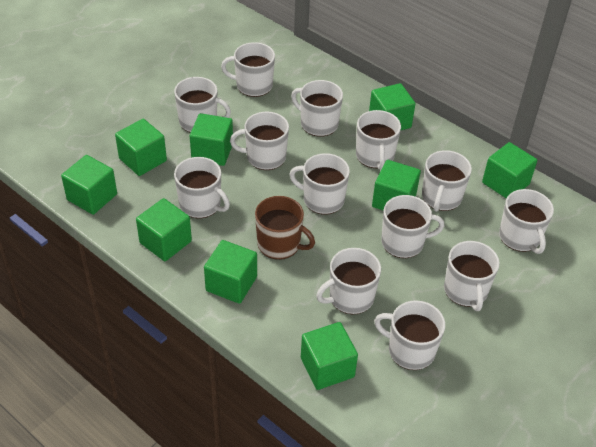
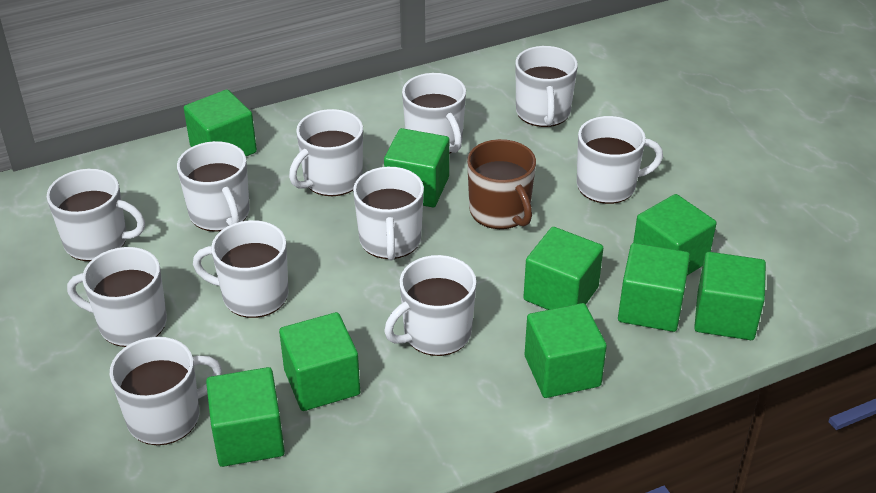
white mug: [174,77,231,133] [174,157,230,218] [221,42,275,97] [230,112,289,170] [289,153,350,214] [291,80,343,137] [316,248,381,314] [356,110,401,170] [374,300,445,370] [381,195,444,258] [422,150,472,212] [444,241,500,311] [499,189,554,254] = 13 -> [47,169,145,261] [67,247,167,347] [109,337,222,445] [177,141,250,232] [193,220,289,318] [289,109,363,196] [353,167,424,261] [384,255,477,356] [402,73,466,154] [515,46,578,127] [577,116,663,204] = 11

